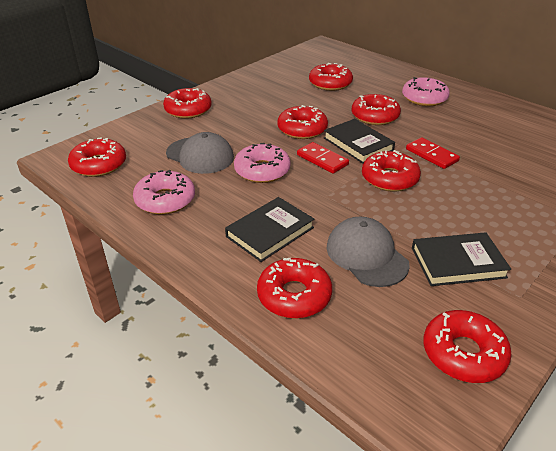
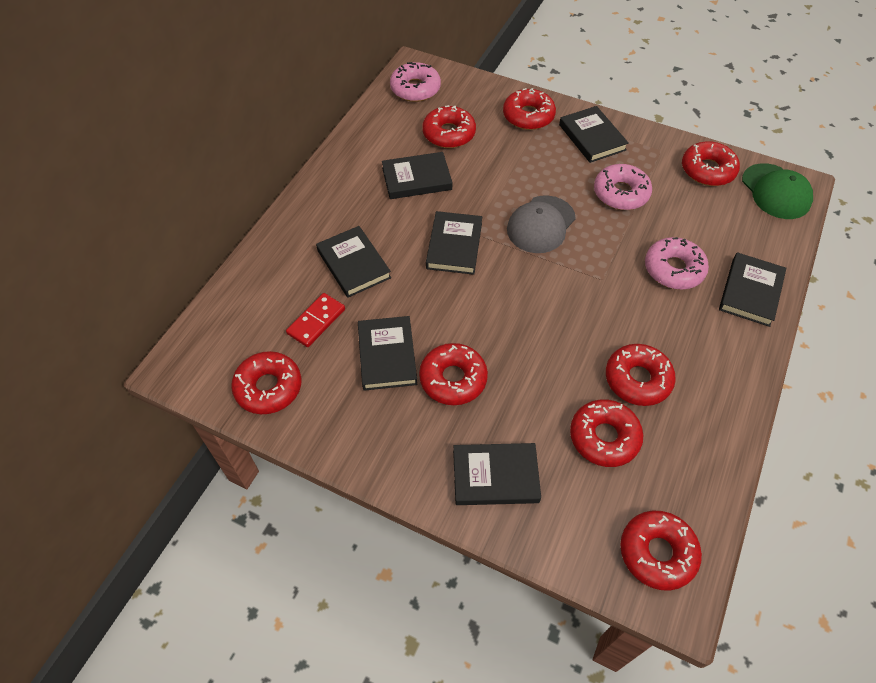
black book: [225,197,314,262] [324,119,395,164] [412,232,511,286] = 3 -> [316,226,391,298] [358,316,417,391] [382,152,453,199] [426,211,482,275] [453,443,541,505] [559,106,629,163] [719,252,786,327] = 7
green cap: none = 0 -> [742,163,813,219] = 1
grey cap: [166,132,234,174] [327,217,410,287] = 2 -> [507,195,576,253] = 1
red domino: [297,142,349,173] [406,137,460,169] = 2 -> [286,293,345,347] = 1

